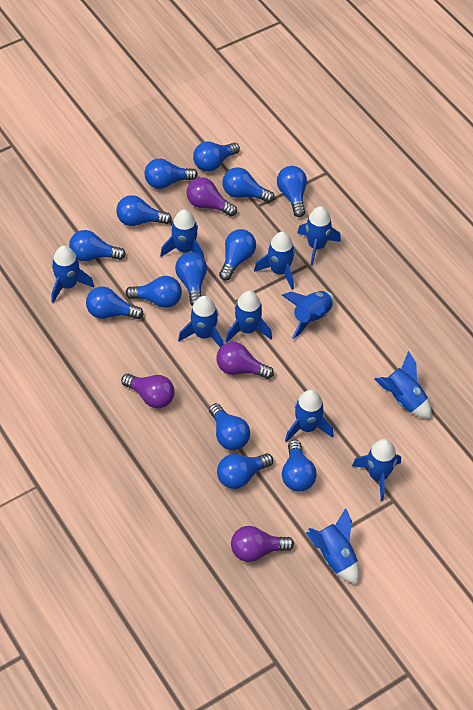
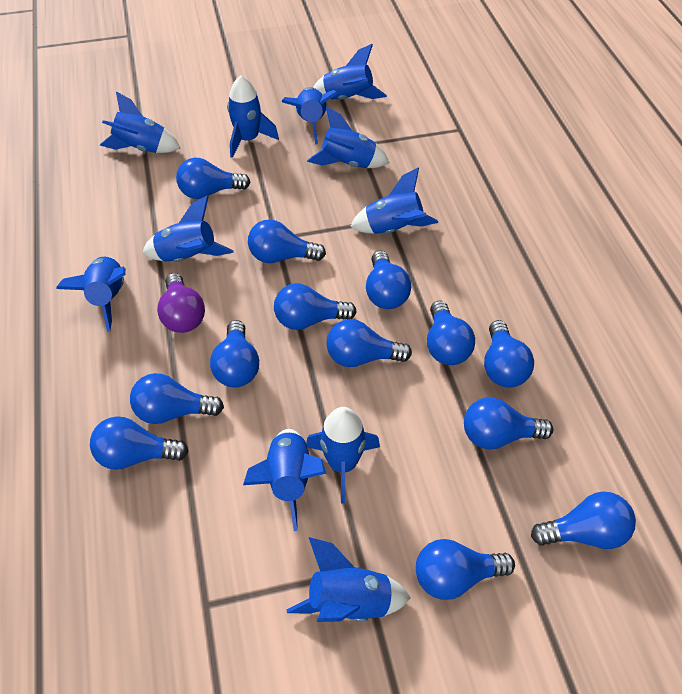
purple light bulb: [121,374,175,408] [186,177,237,216] [216,342,274,379] [231,526,294,562] = 4 -> [157,273,205,333] = 1

